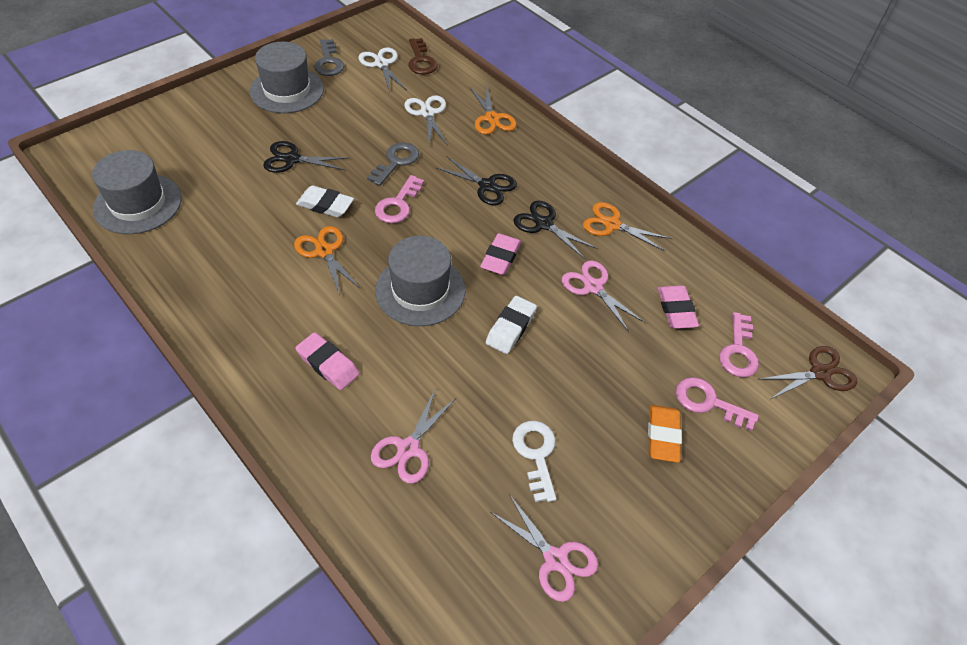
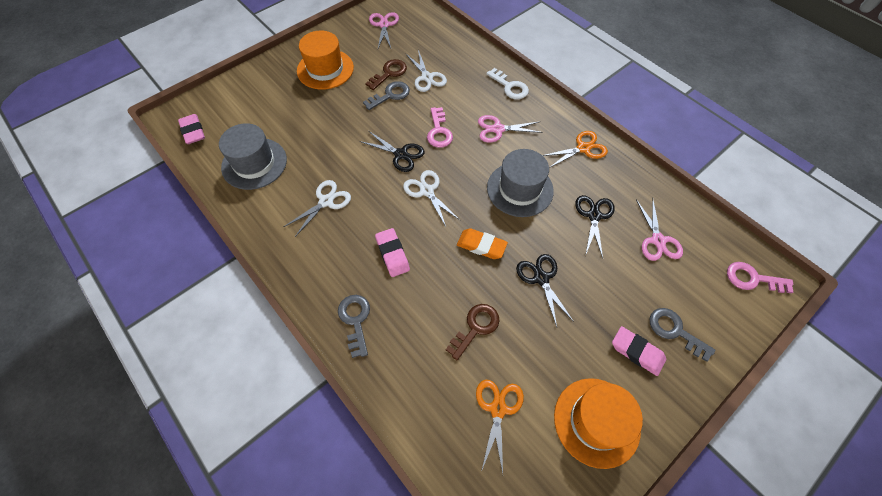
brown key: [408,38,438,74] = 1 -> [365,59,407,90] [446,304,500,360] = 2
brown scissors: [760,346,857,399] = 1 -> none = 0
grey hat: [92,150,182,234] [250,42,324,113] [375,236,466,326] = 3 -> [219,123,287,190] [487,149,554,217] = 2
grey key: [314,39,344,76] [367,143,419,186] = 2 -> [338,295,370,358] [363,81,410,110] [650,308,716,362] = 3
orange hat: none = 0 -> [297,31,354,90] [554,378,643,469] = 2
orange scissors: [294,226,361,295] [470,85,517,135] [583,202,671,251] = 3 -> [476,380,524,474] [542,131,608,168] = 2
pink key: [375,175,424,223] [676,377,759,431] [719,312,759,377] = 3 -> [427,107,453,148] [727,262,793,293] = 2
white eraser: [296,185,354,217] [486,296,537,354] = 2 -> none = 0
white scissors: [358,47,407,92] [404,95,448,146] = 2 -> [283,180,351,237] [403,170,460,226] [406,50,447,92] = 3

